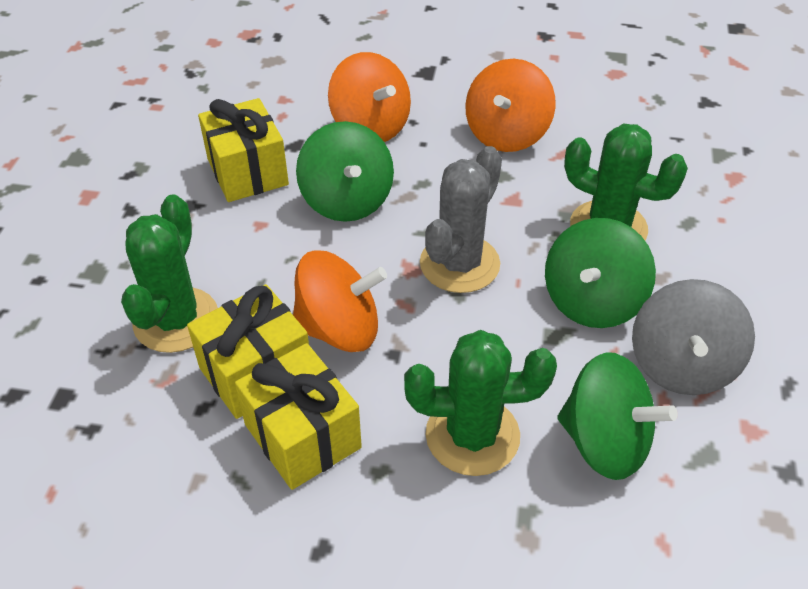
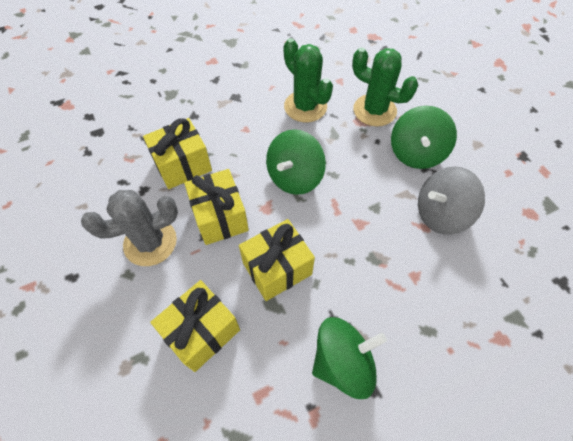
green cactus: [121,194,218,353] [404,330,557,476] [564,124,688,240] = 3 -> [284,38,333,122] [352,48,418,127] = 2
orange spinning top: [293,251,387,352] [328,52,411,142] [465,59,556,152] = 3 -> none = 0
yellow gift: [187,284,309,419] [198,98,289,202] [235,343,362,490] = 3 -> [143,118,212,189] [150,280,240,372] [184,169,249,245] [239,219,315,301] = 4

